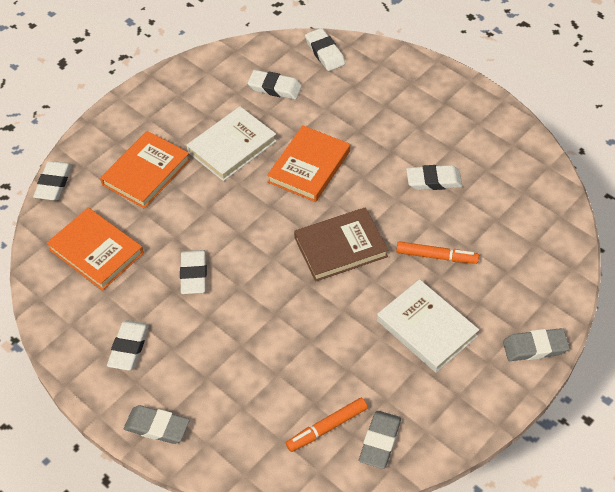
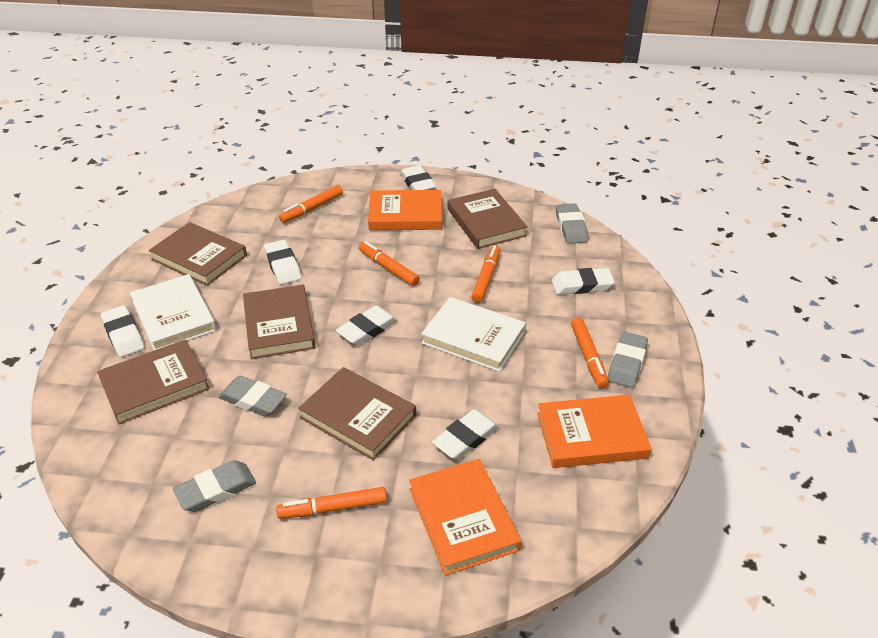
brown book: [294,207,388,282] = 1 -> [97,339,210,425] [149,222,247,286] [243,285,316,359] [298,367,416,461] [448,189,528,249] = 5
grey eraser: [124,405,190,444] [359,411,401,469] [503,328,569,361] = 3 -> [173,460,256,512] [219,376,287,417] [556,203,588,244] [608,332,648,388] = 4
orange marker: [286,398,368,452] [396,241,479,264] = 2 -> [276,487,387,519] [279,185,343,223] [359,241,420,286] [471,245,500,303] [571,317,609,388] = 5

